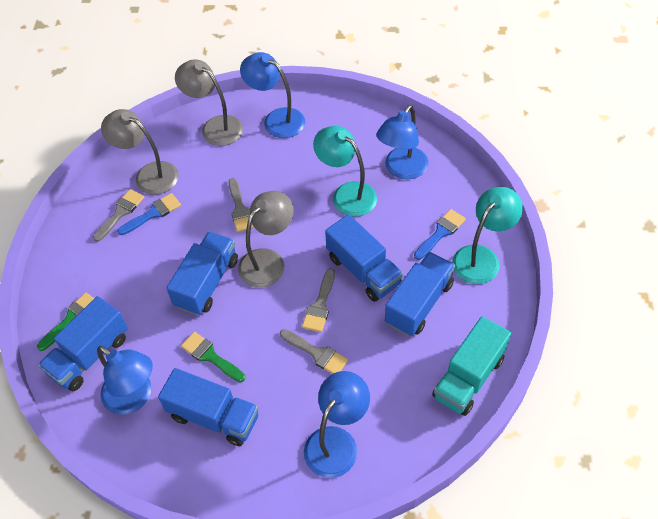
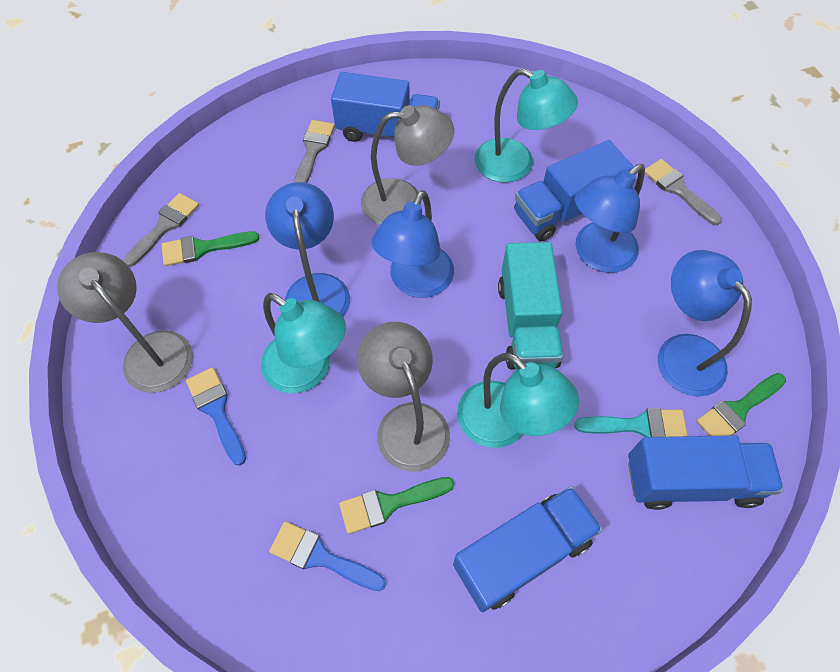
blue truck: [38,296,128,391] [158,368,259,446] [166,232,238,315] [325,214,403,302] [385,252,455,336] = 5 -> [331,72,440,142] [453,486,603,612] [514,140,633,241] [628,435,784,510] = 4
green brush: [37,292,94,351] [181,332,245,382] = 2 -> [162,231,259,266] [339,477,454,534] [697,373,786,436] = 3
grey brush: [93,189,144,242] [229,178,254,232] [280,329,348,374] [302,268,335,332] = 4 -> [124,193,199,267] [294,120,335,183] [645,159,722,225] = 3
turquoise brush: none = 0 -> [574,408,688,437] = 1
turquoise lamp: [313,126,377,217] [452,187,523,284] = 2 -> [261,293,346,393] [457,353,579,448] [475,68,578,183] = 3

